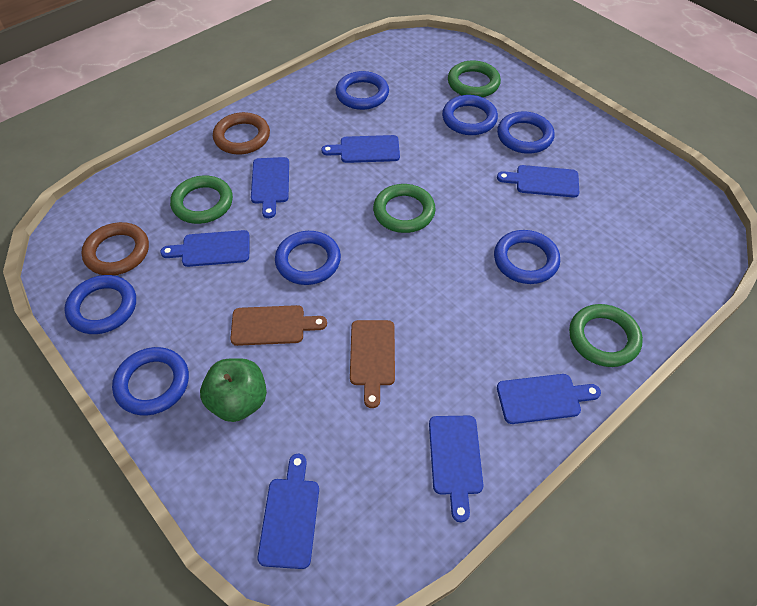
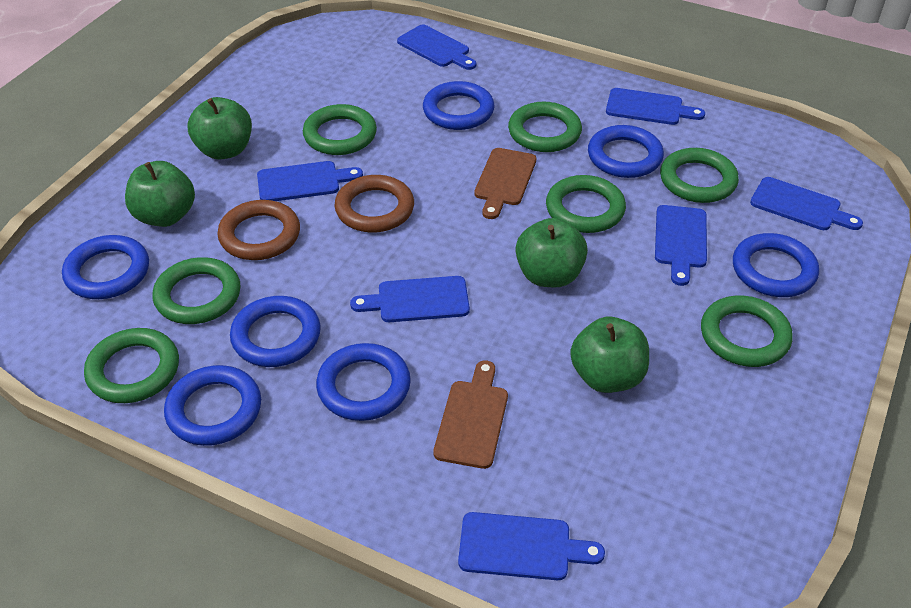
green apple: [200,358,267,422] = 1 -> [125,161,195,227] [188,97,252,160] [516,218,588,287] [570,317,649,393] = 4
green ring: [170,176,233,224] [373,184,436,233] [448,60,501,97] [569,304,643,367] = 4 -> [84,328,179,403] [153,257,241,324] [303,104,377,155] [508,102,582,152] [546,175,626,233] [660,148,739,203] [701,296,793,367] = 7

